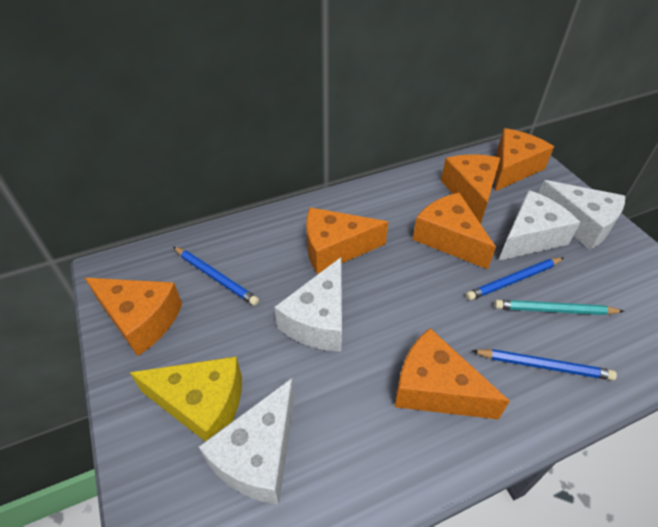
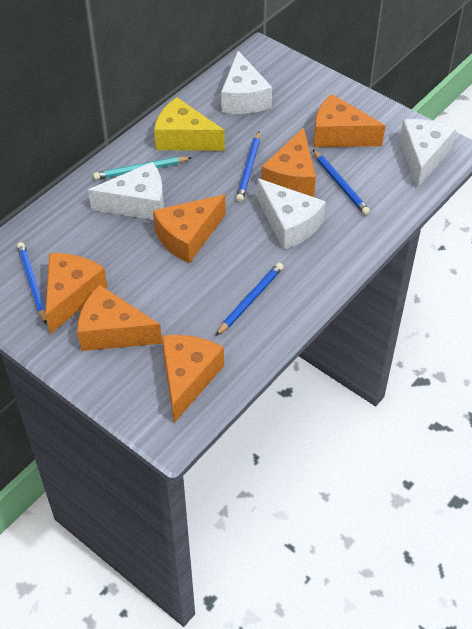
blue pencil: [173,247,259,306] [466,258,564,300] [471,349,617,380] = 3 -> [17,242,47,324] [216,263,283,336] [236,132,260,202] [313,150,370,215] = 4

